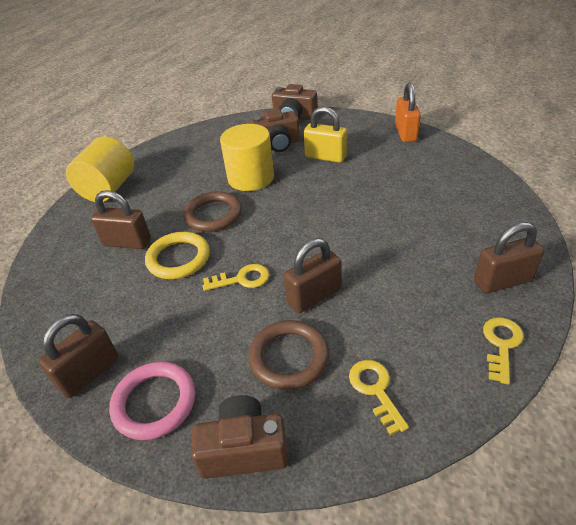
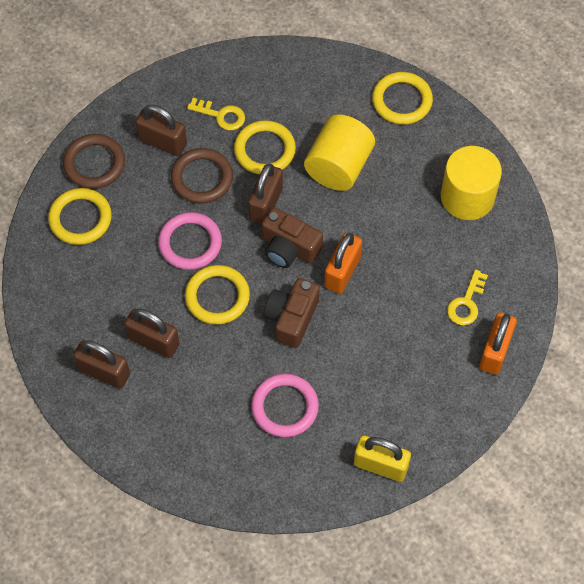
brown camera: [191,395,289,479] [250,109,300,152] [272,84,317,120] = 3 -> [262,208,323,268] [264,278,320,348] = 2
orange padlock: [395,82,421,142] = 1 -> [324,233,362,294] [479,312,517,375] = 2
pink ring: [109,362,195,440] = 1 -> [158,212,222,270] [251,374,319,437] = 2
yellow key: [203,264,269,291] [349,360,409,435] [483,317,524,384] = 3 -> [187,98,245,130] [447,270,488,325] = 2
yellow ring: [145,232,210,279] = 1 -> [48,188,112,245] [185,265,250,325] [234,120,296,174] [372,72,433,125] = 4

